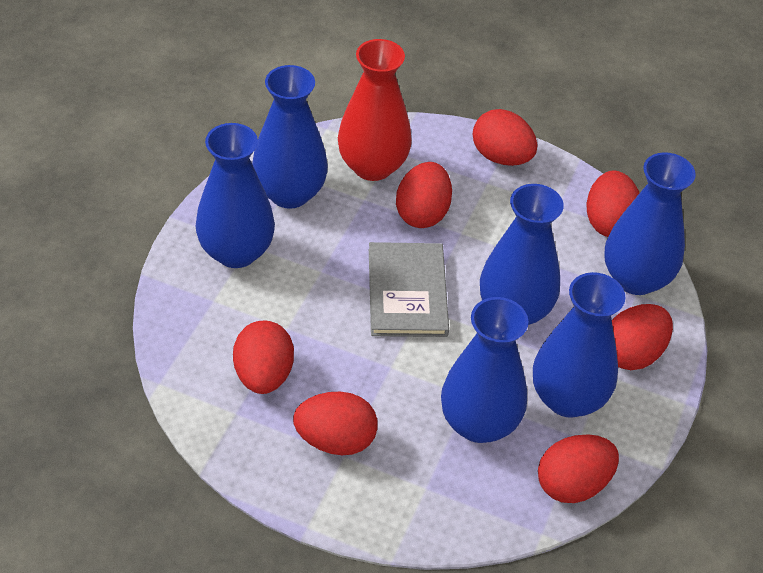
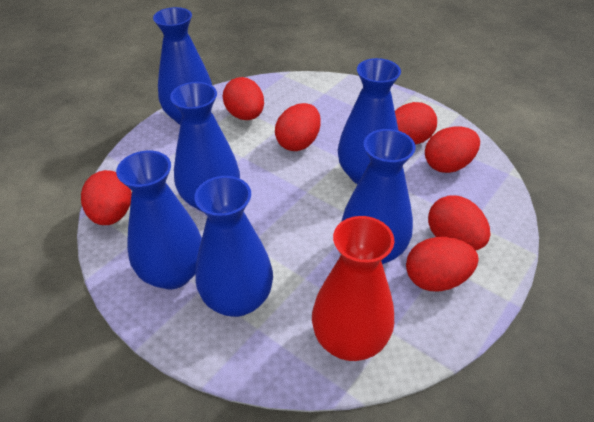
grey book: [369,242,449,337] = 1 -> none = 0

